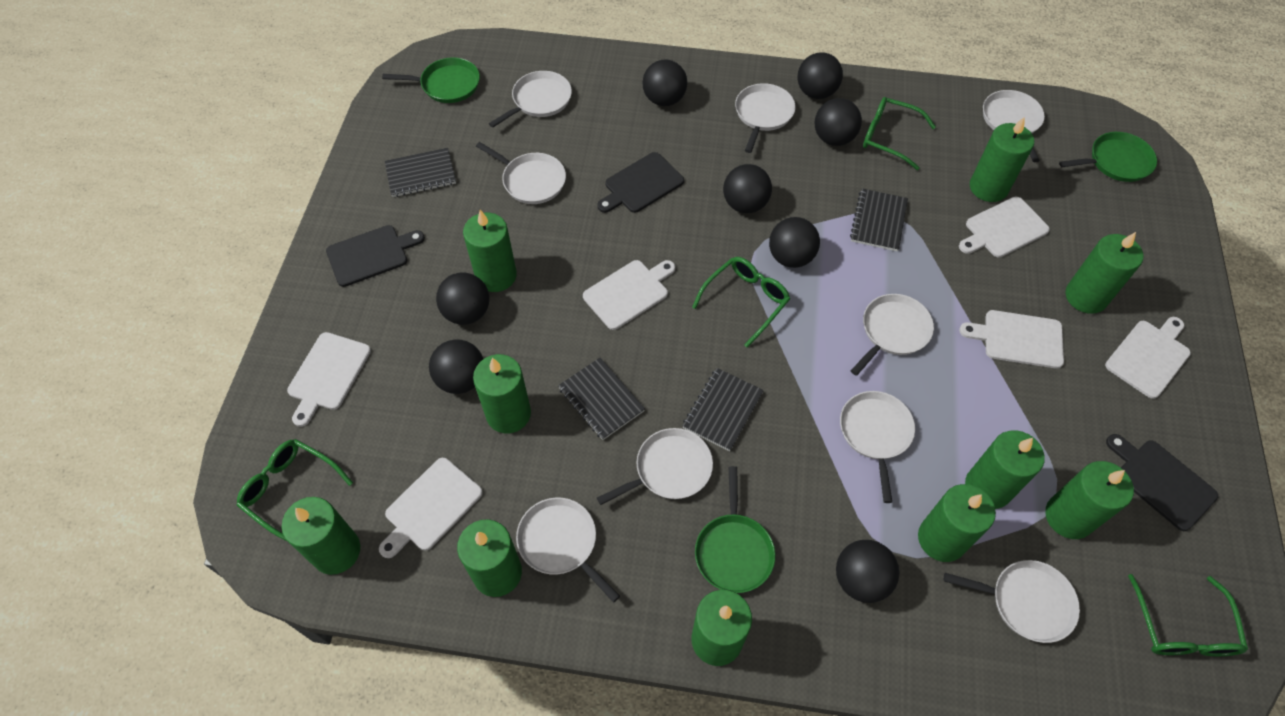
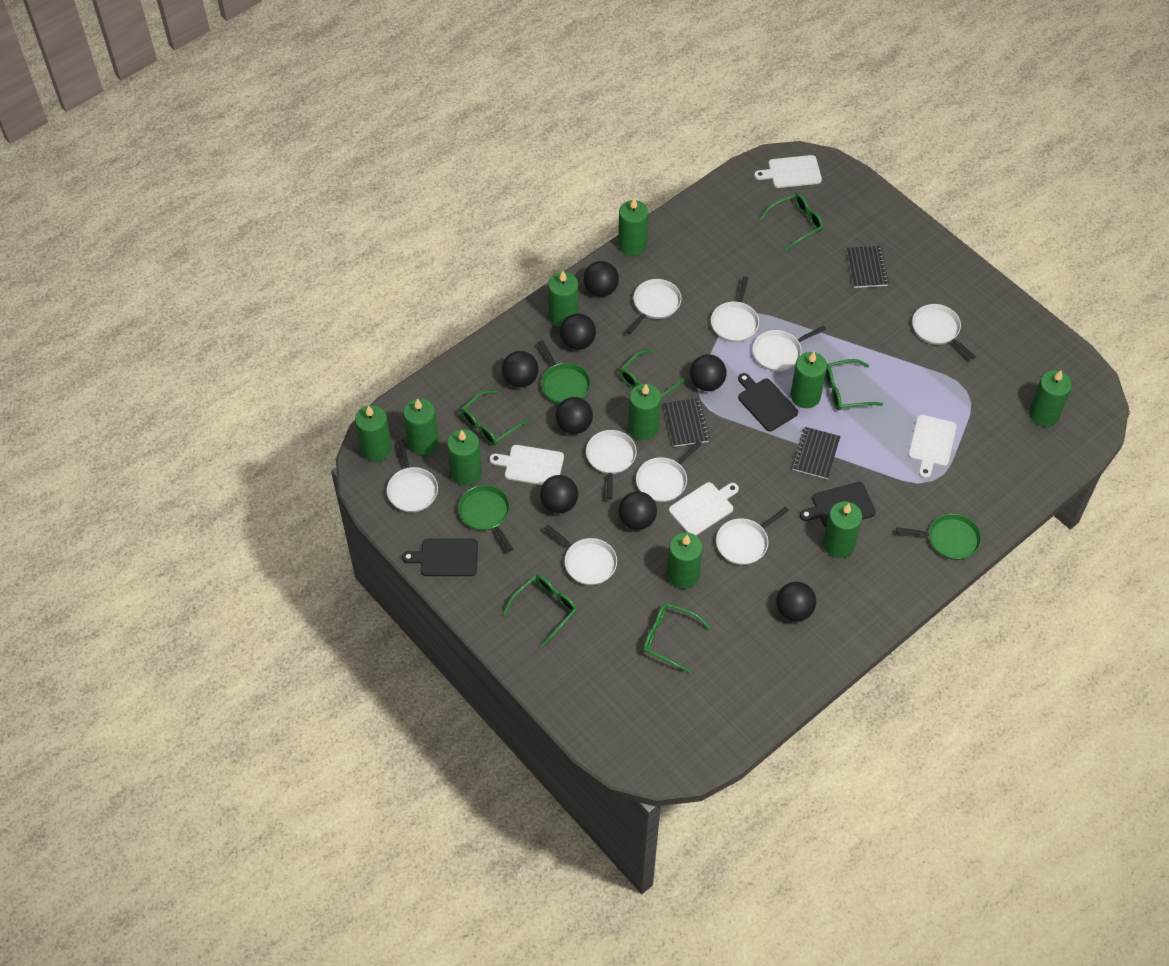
black notebook: [385,148,456,197] [558,358,645,440] [682,368,764,451] [850,188,908,252] = 4 -> [664,398,710,447] [792,427,841,479] [847,246,889,288] = 3
green glasses: [237,439,353,542] [692,257,790,347] [863,97,936,170] [1128,574,1248,656] = 4 -> [461,390,530,446] [503,575,577,647] [619,350,688,398] [643,603,711,673] [759,193,823,251] [825,359,883,410] = 6
white cutting board: [287,332,371,427] [379,458,483,558] [583,260,675,330] [959,197,1050,258] [959,310,1064,369] [1105,317,1191,399] = 6 -> [490,445,564,485] [669,482,739,535] [754,155,822,188] [908,415,957,478] = 4

